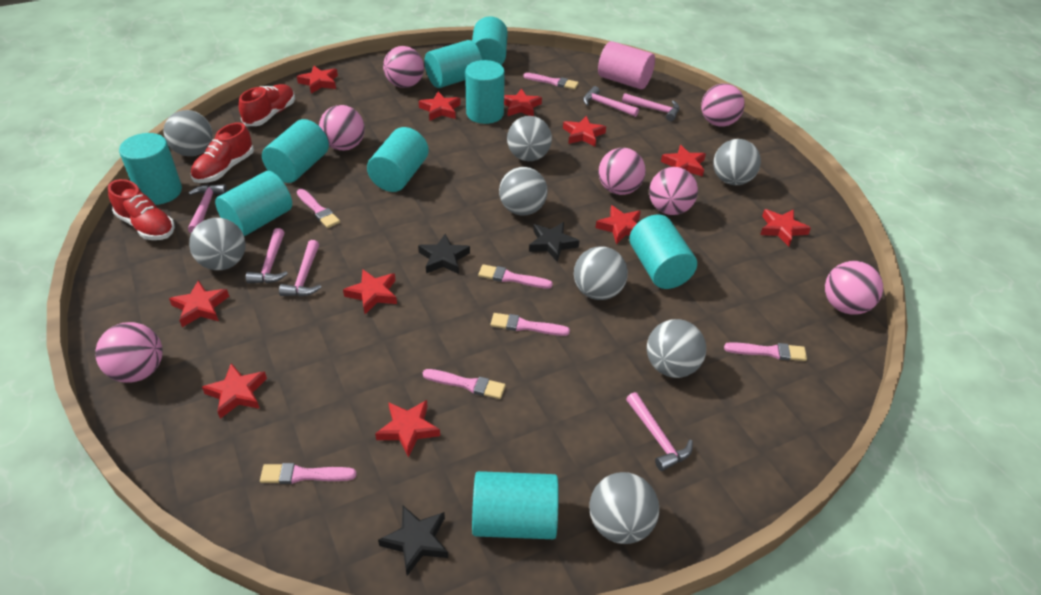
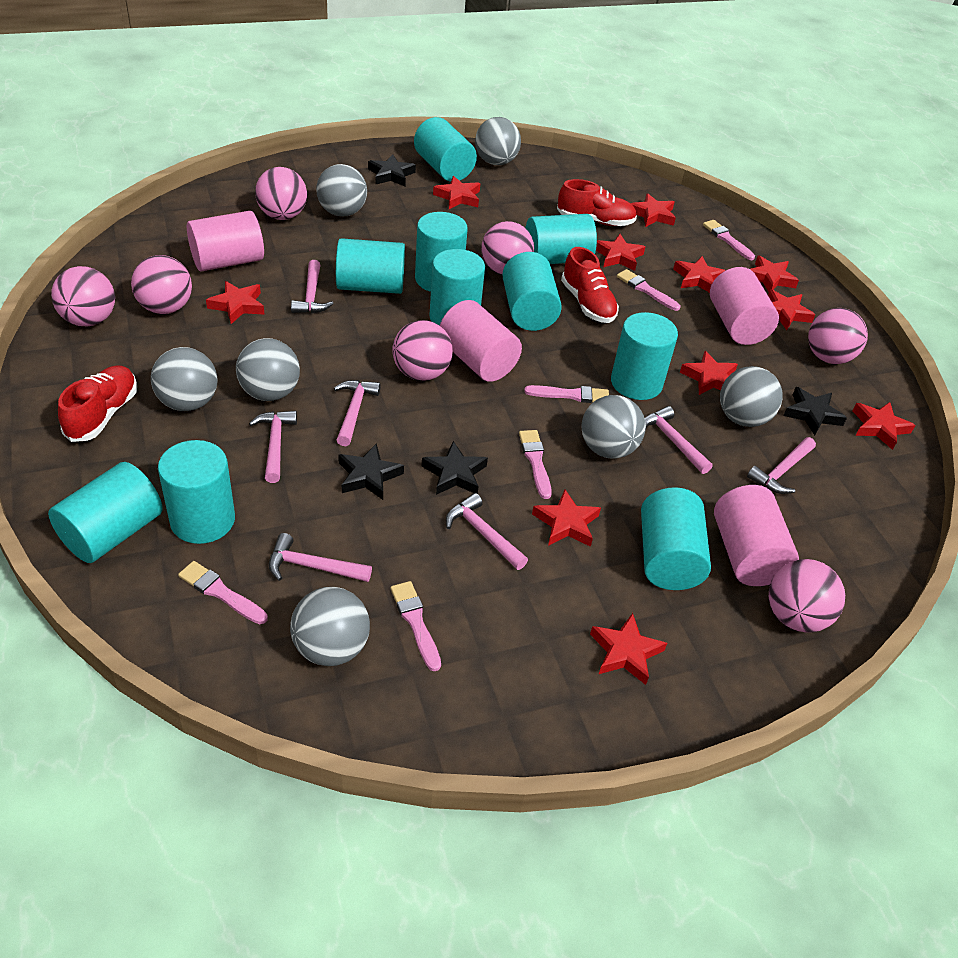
black star: [378,506,448,576] [418,234,470,274] [529,222,579,262] = 3 -> [338,443,404,500] [368,154,416,186] [422,441,488,495] [783,387,847,435] = 4
grey ball: [164,110,213,156] [189,218,246,270] [499,167,548,216] [507,116,552,161] [574,246,628,300] [589,472,659,544] [647,319,706,378] [713,139,761,185] = 8 -> [151,347,217,411] [236,338,300,401] [290,587,370,666] [316,164,367,217] [475,117,521,165] [582,395,646,459] [720,366,783,427] = 7
pink brush: [260,463,357,484] [297,189,340,228] [423,369,506,399] [478,264,553,289] [491,313,570,336] [523,73,579,90] [724,342,807,361] = 7 -> [178,561,268,624] [391,581,441,671] [519,430,552,499] [524,385,609,403] [617,269,680,311] [703,220,755,260] = 6
pink cylinder: [598,41,655,89] = 1 -> [187,211,264,272] [440,300,522,382] [710,267,779,345] [714,485,799,586] = 4
pink hammer: [188,184,227,233] [246,228,288,284] [279,240,321,297] [583,86,639,117] [622,93,679,121] [626,392,693,471] = 6 -> [249,411,297,483] [269,533,372,582] [291,260,334,313] [334,380,381,446] [446,493,528,570] [645,406,713,474] [747,437,816,494] = 7
turquoise cylinder: [119,133,182,205] [215,171,292,236] [262,119,329,183] [367,127,429,192] [424,40,482,88] [465,60,505,124] [472,16,508,65] [472,471,559,539] [629,215,697,289] = 9 -> [48,462,163,563] [158,440,235,544] [336,238,405,294] [414,117,477,182] [415,212,468,292] [429,249,485,326] [502,252,562,331] [526,214,597,264] [611,312,678,400] [641,487,711,590] = 10

